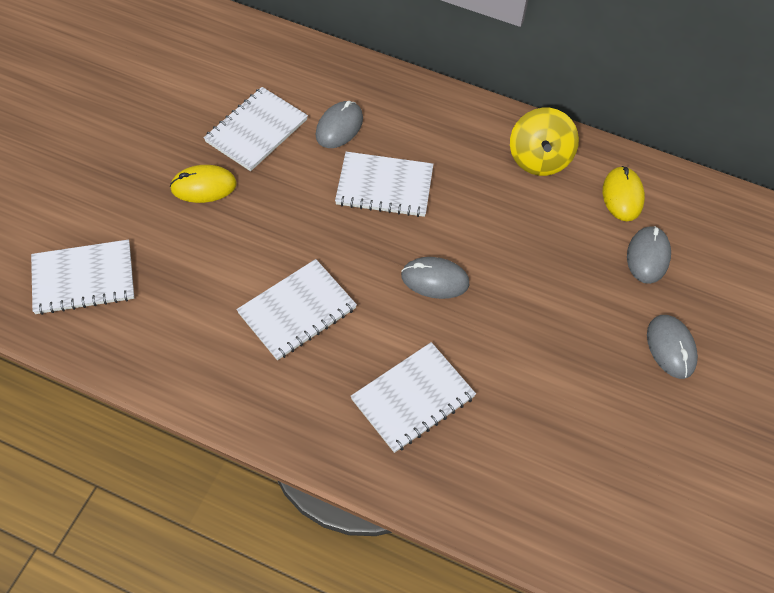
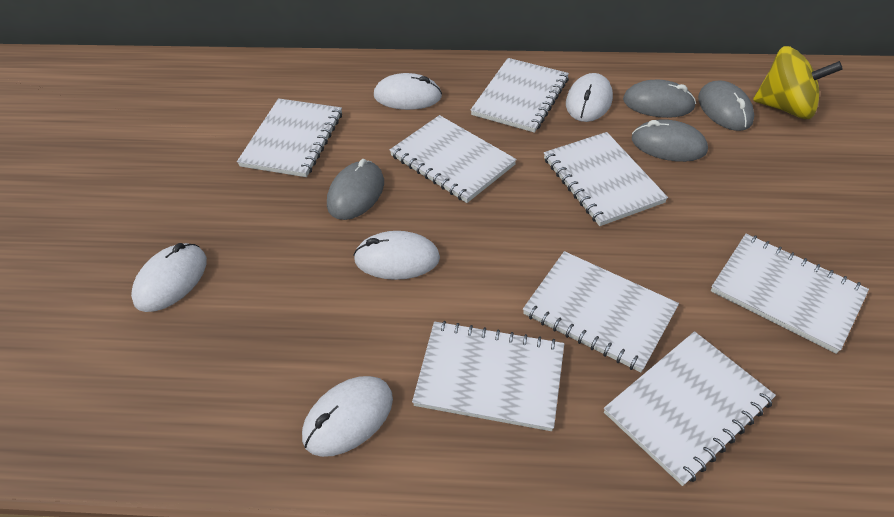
white mouse: none = 0 -> [131,243,207,312] [302,376,393,457] [353,231,440,280] [374,73,442,110] [566,73,613,122] = 5
white notebook: [31,239,134,315] [204,87,308,171] [236,259,357,360] [335,152,433,217] [351,342,476,453] = 5 -> [237,98,342,177] [390,115,517,203] [412,321,564,431] [471,58,569,133] [523,251,679,372] [544,132,668,226] [604,331,776,486] [711,234,869,354] = 8
yellow mouse: [170,165,237,203] [603,166,645,221] = 2 -> none = 0

